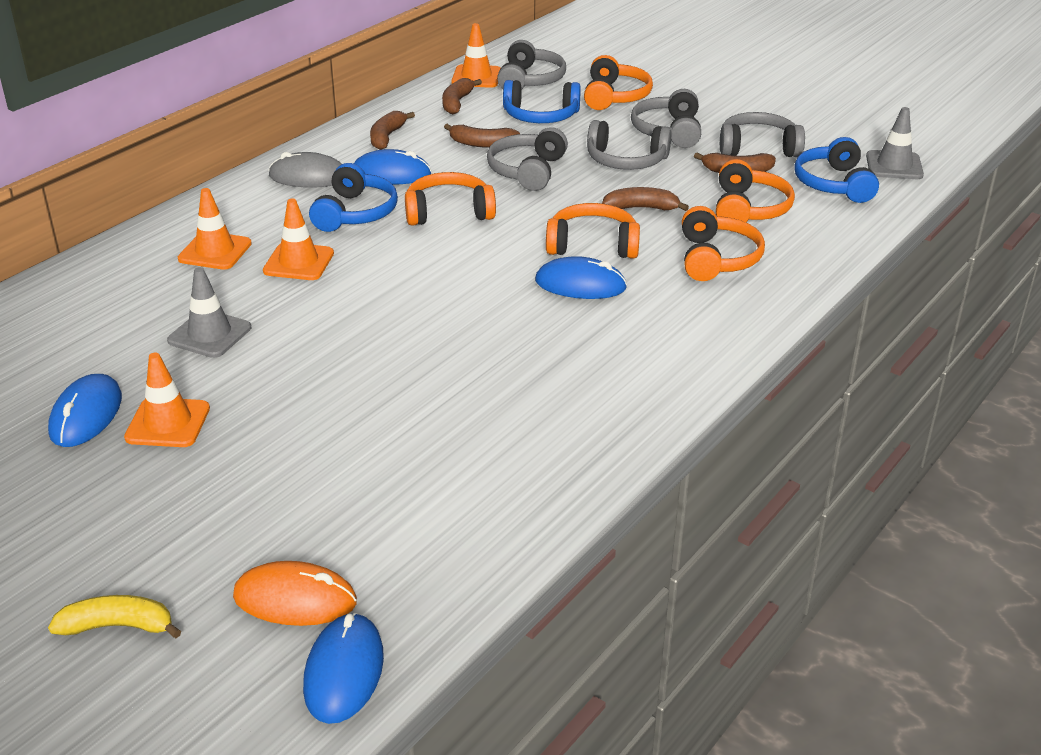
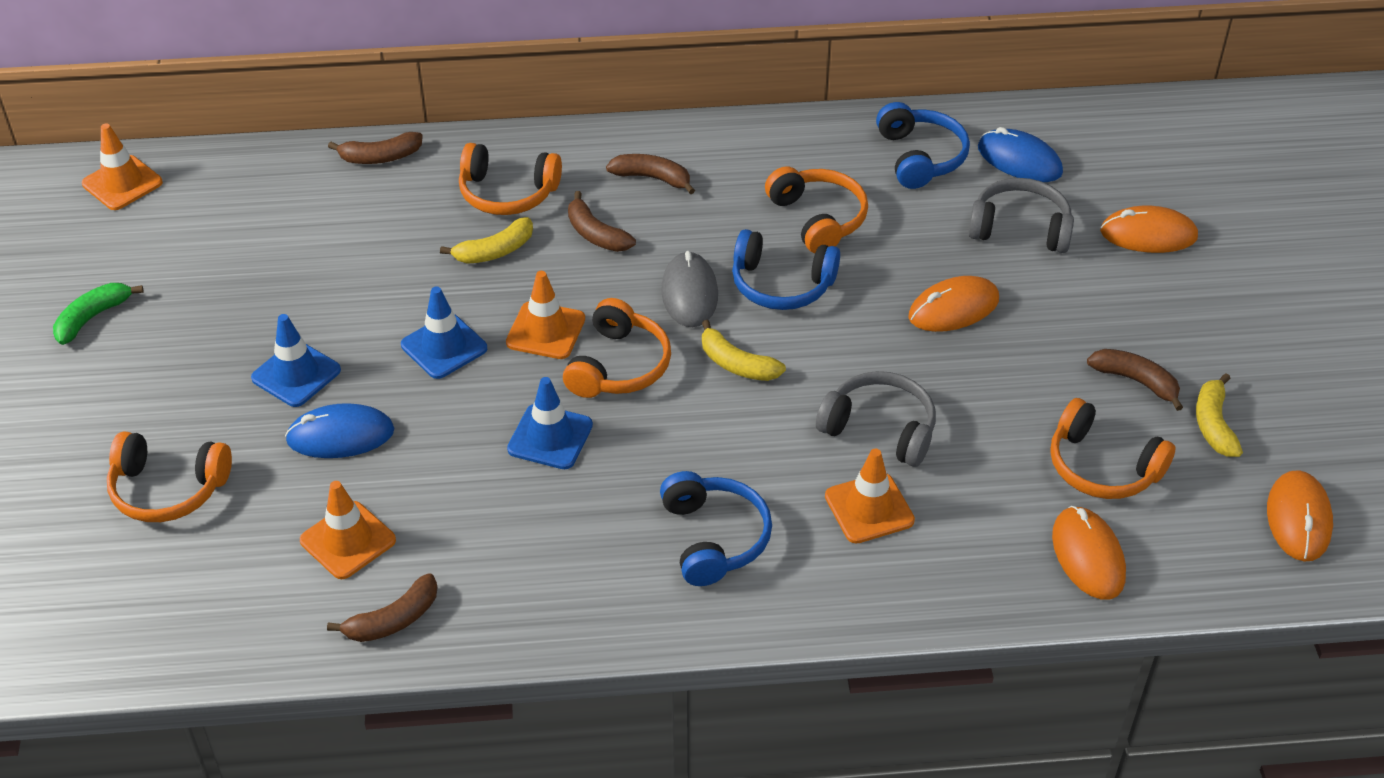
blue mouse: [48,374,122,447] [303,613,384,724] [354,149,431,184] [535,256,627,299] = 4 -> [285,403,395,458] [978,127,1063,182] = 2
blue traffic cone: none = 0 -> [251,314,341,407] [401,286,487,379] [507,377,593,469] = 3
green banana: none = 0 -> [53,283,144,345] = 1
grey headphones: [487,127,568,191] [497,40,566,89] [587,120,671,170] [631,89,701,148] [720,112,805,157] = 5 -> [816,371,936,467] [968,178,1074,253] = 2
grey traffic cone: [167,267,251,358] [866,107,924,179] = 2 -> none = 0
orange mouse: [233,561,357,626] = 1 -> [908,276,999,332] [1052,506,1126,600] [1100,206,1198,253] [1267,470,1333,562] = 4
yellow banana: [48,595,181,638] = 1 -> [440,217,533,264] [702,320,786,381] [1196,373,1243,457] = 3

